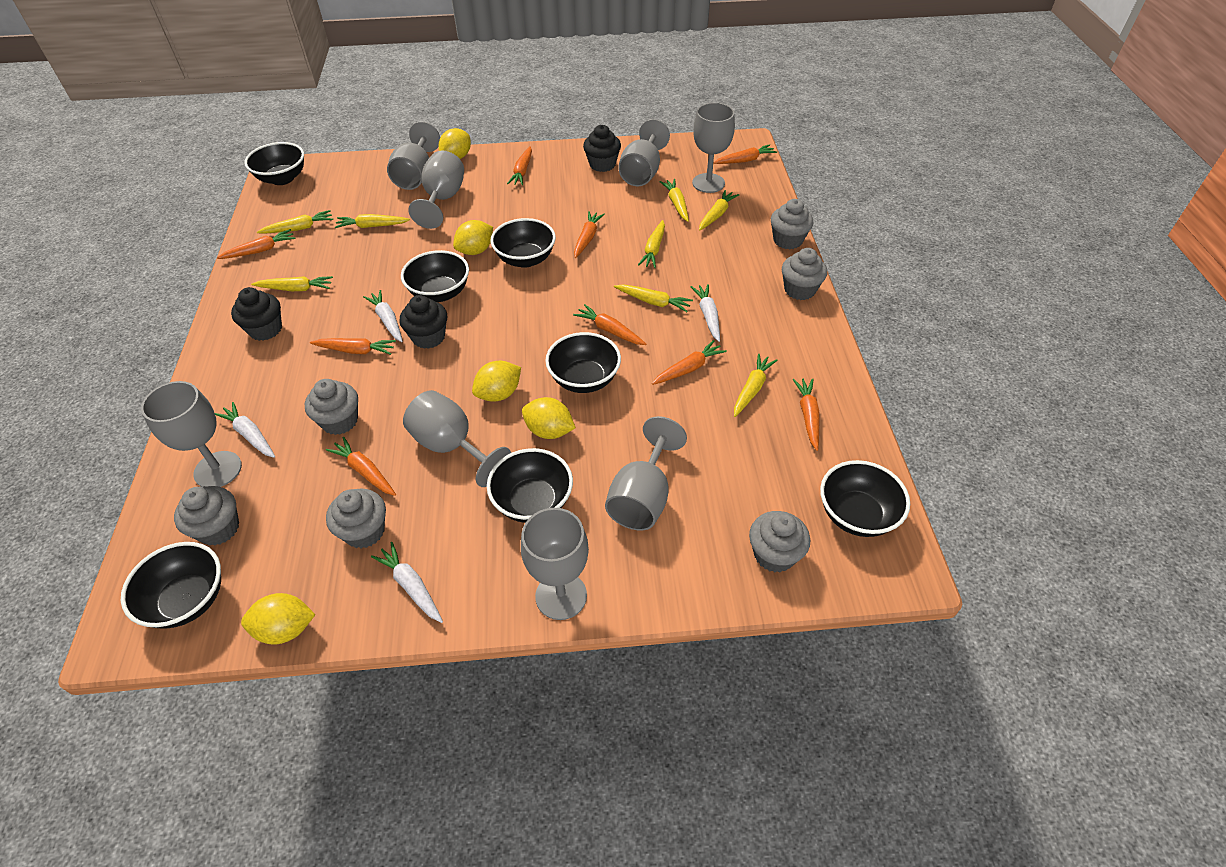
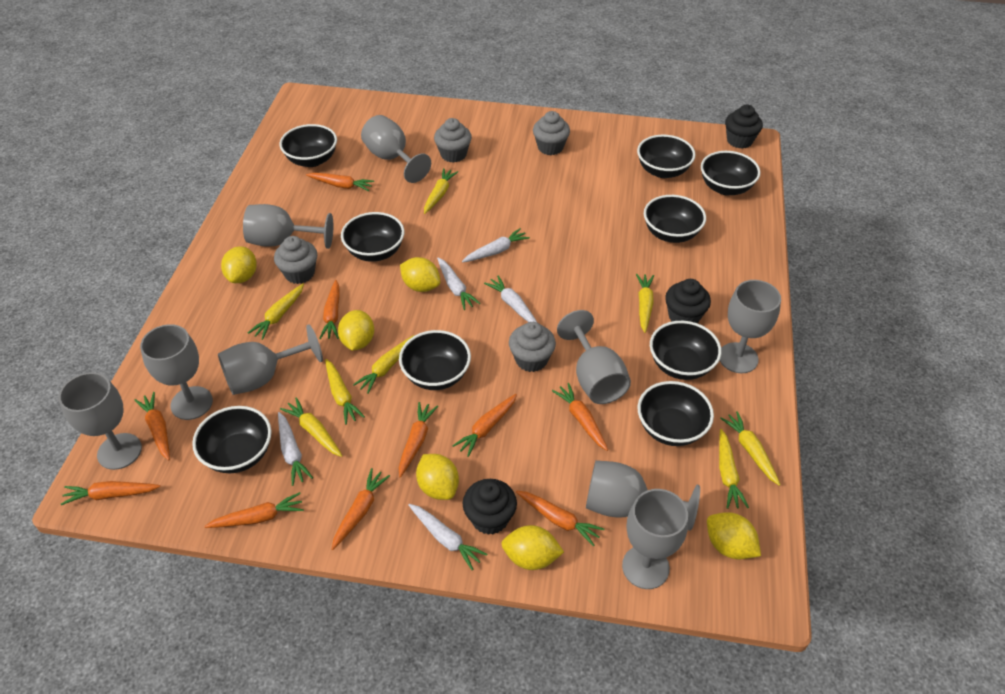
black bowl: [121,542,221,629] [244,142,304,185] [401,250,469,302] [487,448,573,523] [490,218,556,268] [545,332,621,393] [820,460,910,537] = 7 -> [192,406,272,473] [279,124,337,167] [341,212,404,262] [399,330,471,390] [637,135,695,178] [638,381,714,446] [644,195,706,243] [650,321,722,380] [701,151,761,195] = 9
grey cupcake: [174,486,239,546] [305,379,358,435] [326,488,386,548] [749,511,810,572] [771,199,813,249] [782,248,827,300] = 6 -> [274,236,317,284] [434,118,472,163] [509,322,556,372] [533,111,570,155] = 4
grey goblet: [141,381,242,487] [387,121,440,190] [403,390,511,487] [408,150,464,229] [521,508,589,620] [605,416,687,530] [618,119,670,186] [692,103,735,193] = 8 -> [59,372,142,470] [140,324,213,420] [218,324,323,395] [243,204,333,249] [361,115,431,183] [557,310,631,404] [586,460,700,531] [622,489,688,589] [719,280,781,373] = 9
orange carrot: [217,229,296,259] [310,338,396,355] [326,437,396,496] [507,146,532,185] [573,304,646,345] [574,211,605,258] [652,340,727,385] [713,144,777,164] [792,378,820,451] = 9 -> [60,481,160,505] [134,392,170,460] [204,492,304,528] [306,173,374,191] [319,280,339,339] [332,468,390,550] [399,402,438,477] [452,394,517,457] [516,490,604,546] [552,383,608,451] = 10
white carrot: [215,402,275,458] [363,290,403,342] [371,542,443,623] [691,284,720,342] = 4 -> [278,412,313,486] [409,504,487,570] [437,257,480,310] [462,228,530,262] [484,276,537,322] = 5
yellow lemon: [241,593,315,645] [439,128,471,159] [453,220,493,255] [472,361,521,401] [522,397,576,439] = 5 -> [221,246,257,283] [338,310,374,351] [400,257,440,292] [416,454,459,500] [501,525,564,570] [707,512,761,559] = 6

